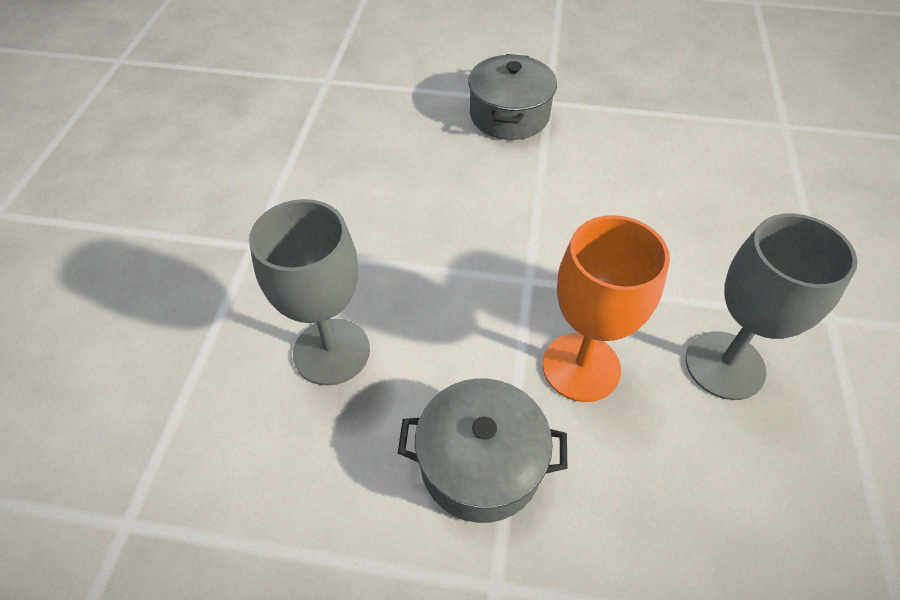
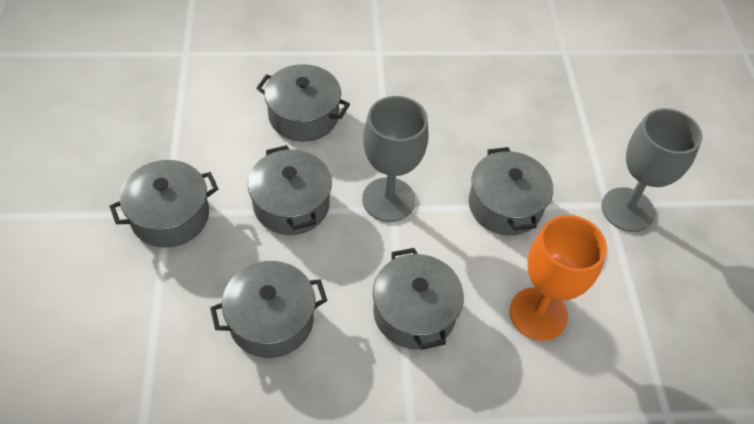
grey pot: [398,378,567,523] [468,54,557,140] = 2 -> [109,160,218,248] [210,261,327,358] [248,145,332,235] [256,64,350,142] [373,248,464,350] [469,147,553,236] = 6

